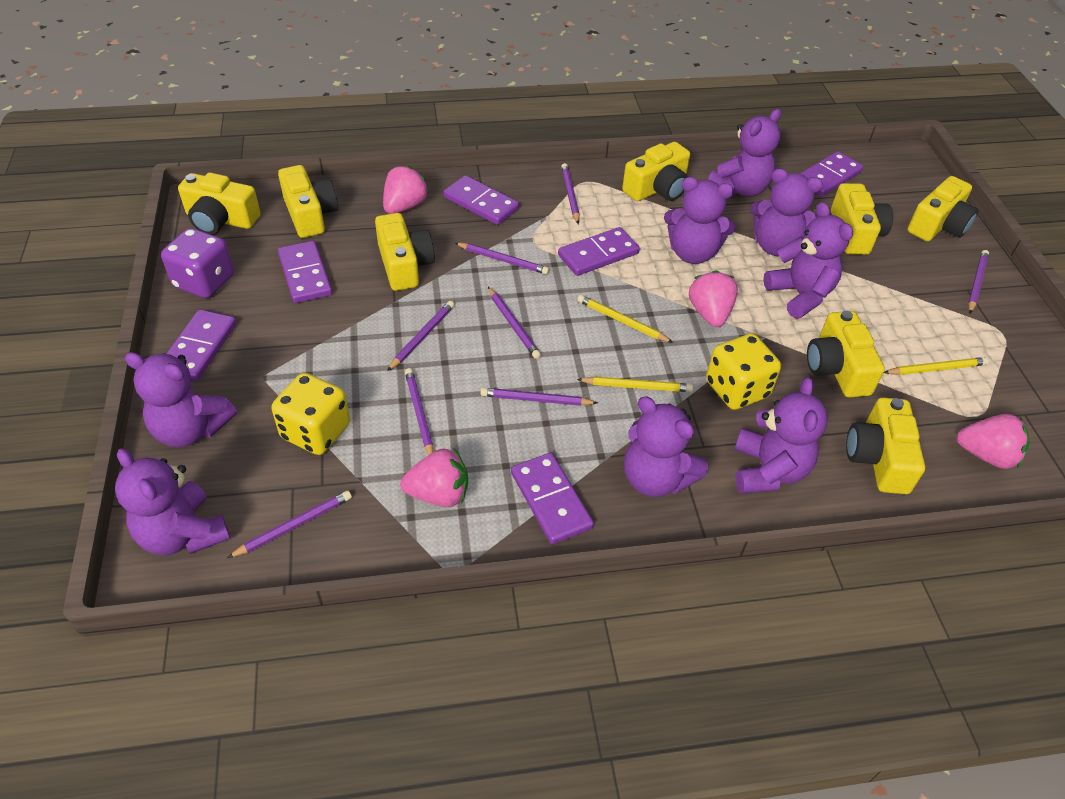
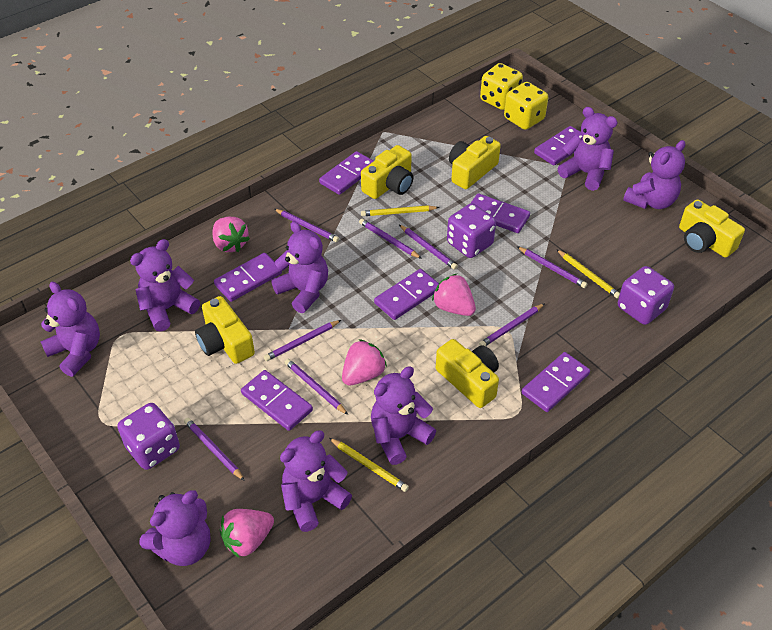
purple dice: [161,228,234,298] = 1 -> [117,403,180,470] [447,203,496,258] [618,266,674,325] = 3
purple domino: [166,310,237,381] [278,241,332,303] [443,175,519,225] [511,453,594,544] [558,227,640,276] [800,151,863,197] = 6 -> [214,253,282,302] [241,370,313,431] [319,151,374,195] [374,269,439,320] [471,193,530,233] [522,352,590,412] [534,126,582,166] = 7
yellow camera: [178,173,261,235] [278,165,338,238] [375,213,435,291] [622,142,690,201] [807,311,885,398] [831,183,893,255] [846,398,925,494] [907,176,978,241] = 8 -> [195,296,255,364] [361,145,414,199] [436,339,499,408] [449,136,501,189] [679,199,745,257] = 5

